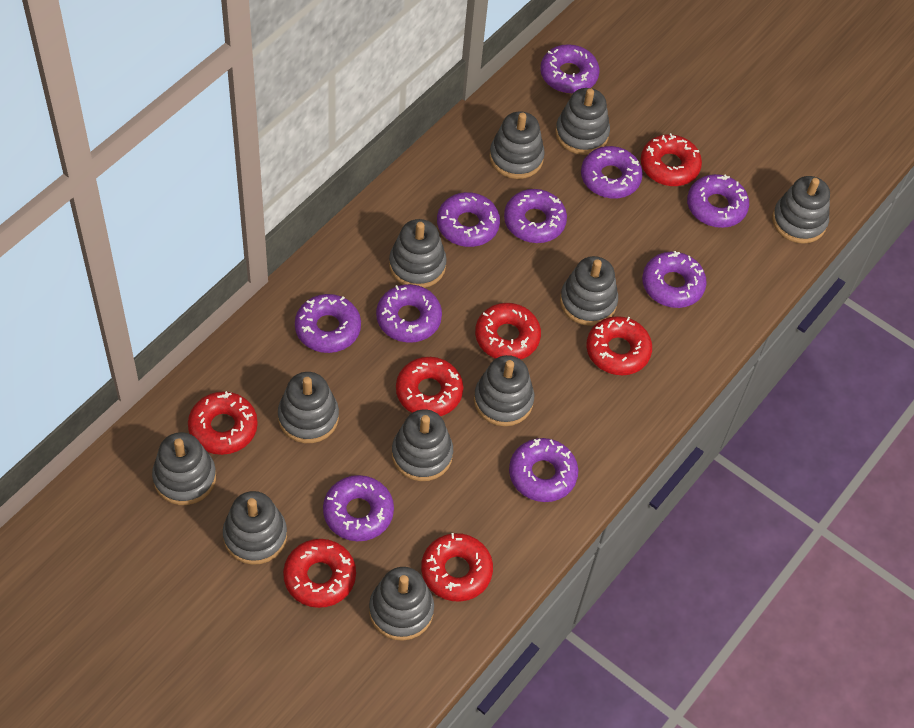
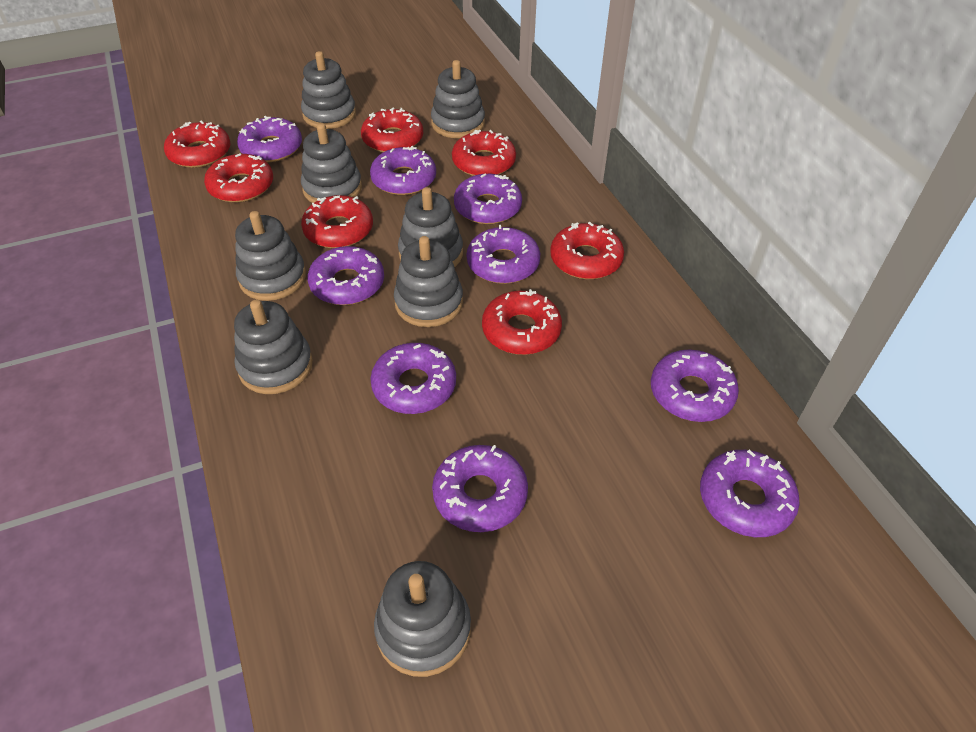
grey stacking toy: [152,432,216,505] [223,491,287,565] [278,372,339,443] [369,567,434,641] [389,219,447,288] [392,409,453,481] [474,355,534,426] [489,112,545,179] [555,88,610,155] [560,256,618,326] [772,176,830,244] = 11 -> [234,300,313,394] [235,211,306,301] [301,51,356,129] [301,123,362,203] [374,561,471,677] [394,236,463,327] [398,187,463,268] [431,60,485,138] = 8
purple donut: [295,294,361,353] [323,475,394,541] [376,284,442,343] [437,192,500,247] [504,189,567,243] [509,438,578,502] [540,44,599,94] [581,146,643,198] [642,251,707,308] [687,174,749,228] = 10 -> [237,116,302,162] [308,246,384,305] [370,146,436,195] [370,343,456,414] [432,445,528,532] [454,173,522,224] [467,225,540,284] [651,350,739,422] [700,449,800,537] = 9

